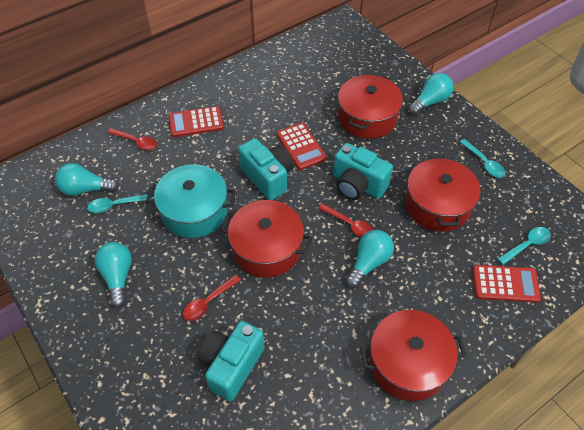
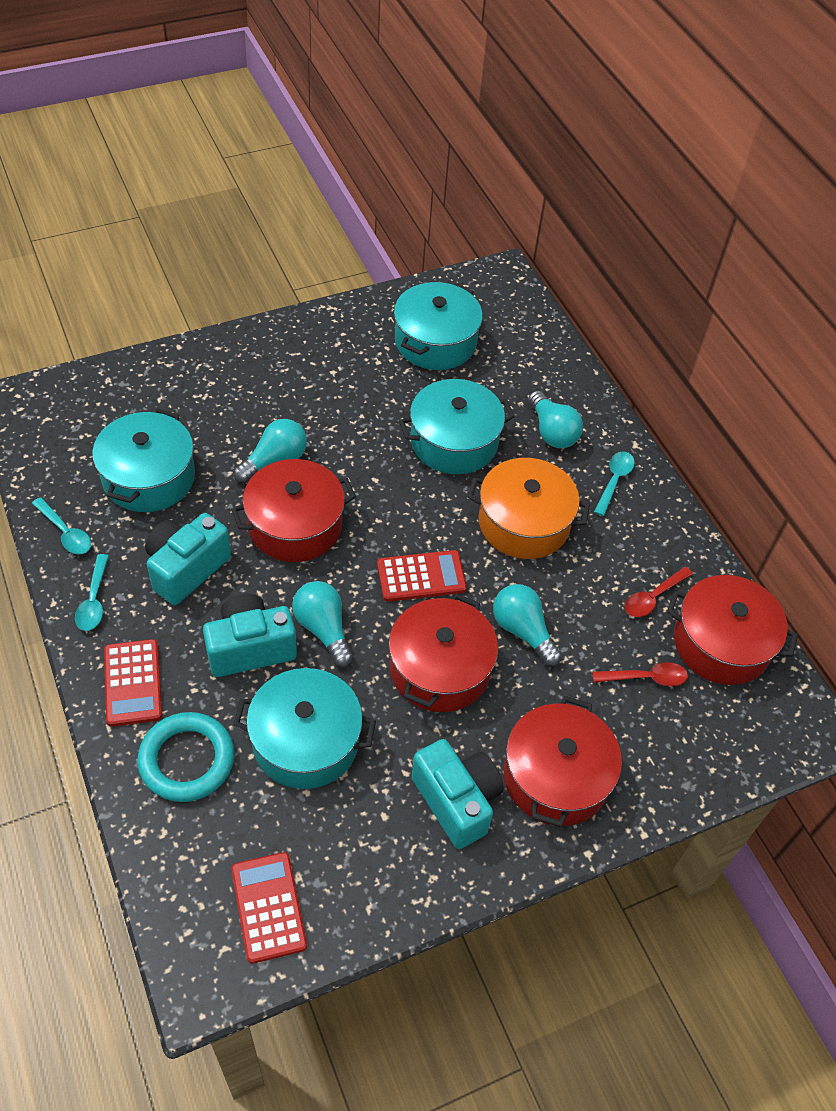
orange pot: none = 0 -> [468,458,590,559] = 1
red spoon: [107,128,158,151] [183,275,241,321] [318,203,374,237] = 3 -> [592,662,688,686] [625,567,693,617] = 2
turquoise pot: [146,164,236,238] = 1 -> [92,409,195,512] [233,668,376,789] [394,282,483,370] [399,379,515,474] = 4
turquoise ring: none = 0 -> [137,712,235,802] = 1

